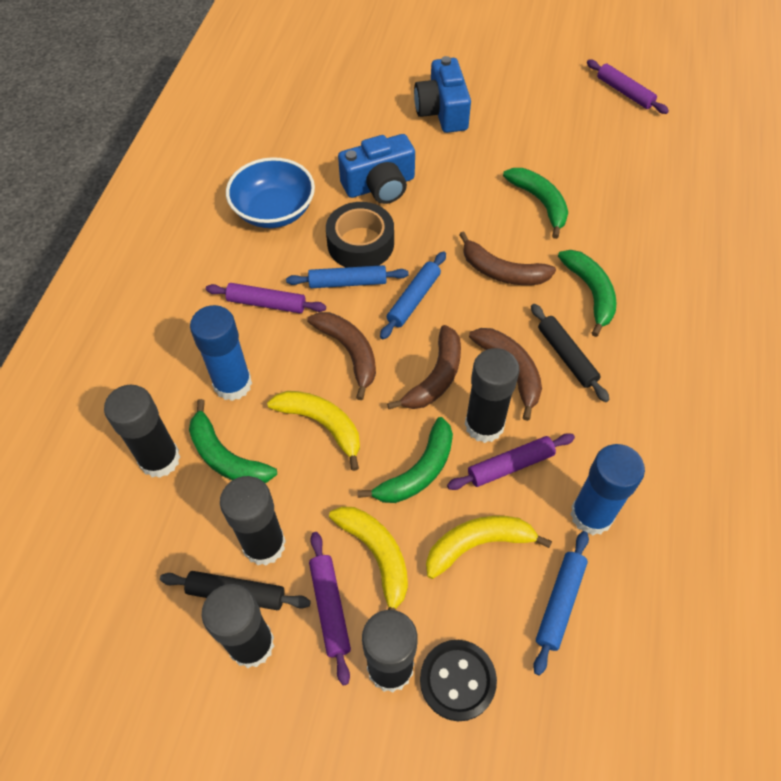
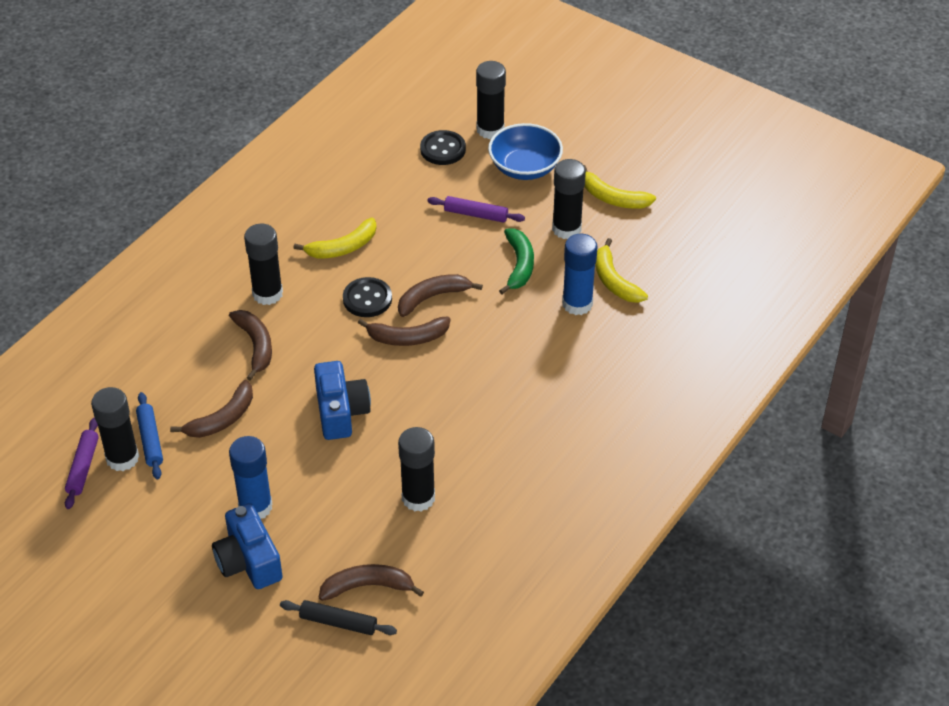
black button: [420,640,497,721] = 1 -> [343,277,392,317] [420,130,466,165] = 2
black rolling pin: [160,571,311,610] [531,304,610,402] = 2 -> [280,600,397,635] = 1
black tape: [326,202,394,268] = 1 -> none = 0
blue rolling pin: [286,265,409,288] [380,251,446,339] [533,531,589,676] = 3 -> [136,392,163,479] = 1
brown banana: [308,312,376,400] [387,325,461,409] [459,232,556,285] [469,328,542,421] = 4 -> [170,380,253,438] [229,310,272,381] [319,564,424,601] [358,316,450,346] [398,274,483,317] = 5
green banana: [189,399,277,483] [357,417,453,503] [503,168,568,239] [558,250,616,337] = 4 -> [499,228,534,294] = 1
purple rolling pin: [206,283,326,313] [309,532,351,685] [447,433,575,490] [587,60,669,114] = 4 -> [65,417,99,509] [427,196,525,223] = 2

